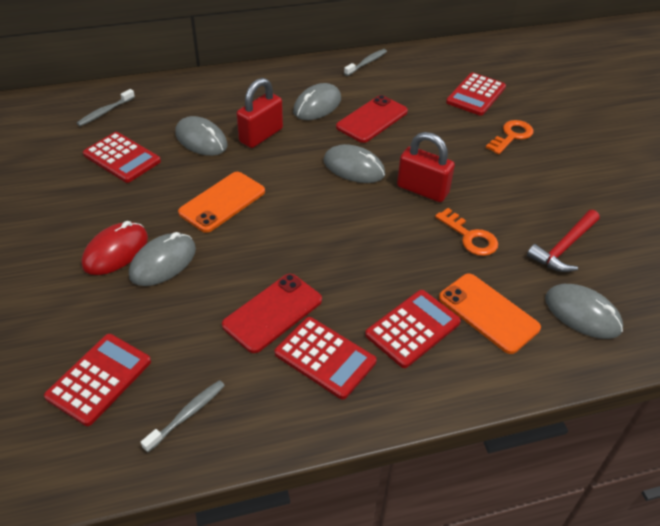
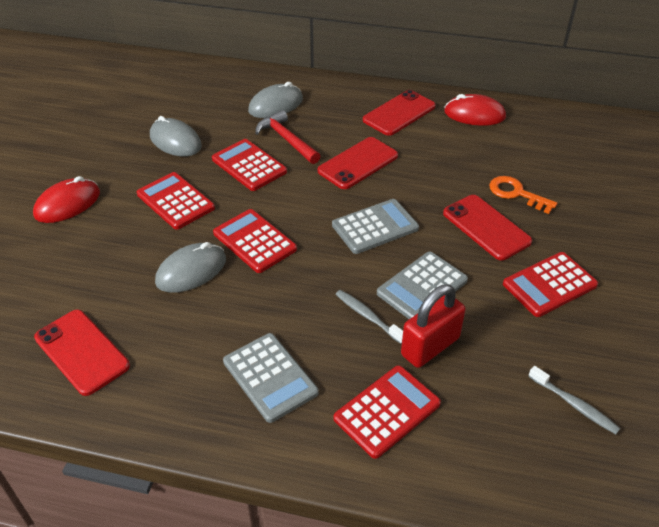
grey calculator: none = 0 -> [223,333,319,423] [332,199,419,254] [377,252,468,319] = 3
grey mouse: [129,232,196,286] [175,116,228,156] [293,83,341,120] [324,144,385,183] [545,284,623,339] = 5 -> [150,116,202,156] [155,242,226,293] [248,82,303,118] = 3
grey toothbrush: [77,89,135,126] [141,380,225,452] [344,49,387,76] = 3 -> [336,290,403,344] [528,366,621,434] = 2
orange key: [435,208,498,256] [486,120,534,155] = 2 -> [489,176,557,214] = 1
orange phone: [178,172,265,233] [439,273,541,354] = 2 -> none = 0
red mouse: [81,221,148,275] = 1 -> [33,176,100,223] [444,94,506,126] = 2
red padlock: [237,78,283,148] [397,132,455,202] = 2 -> [401,284,466,368] = 1
red phone: [222,274,322,353] [336,95,408,143] = 2 -> [34,310,130,396] [318,137,398,189] [363,90,436,136] [443,195,532,260] = 4

